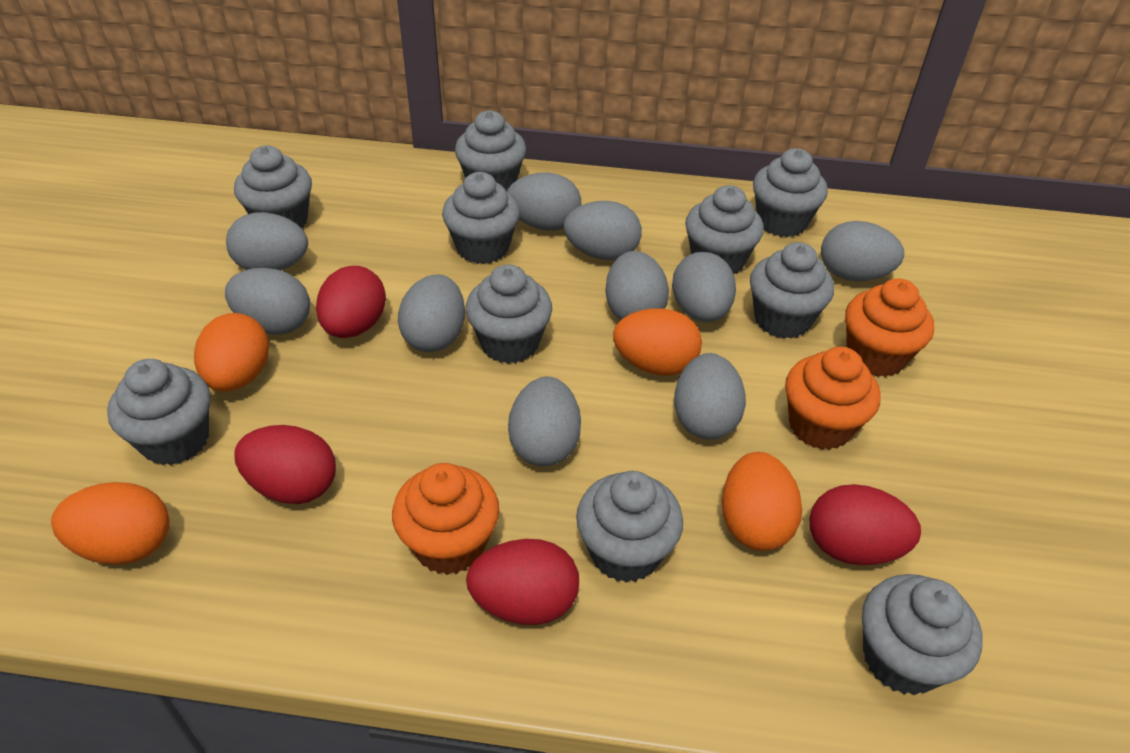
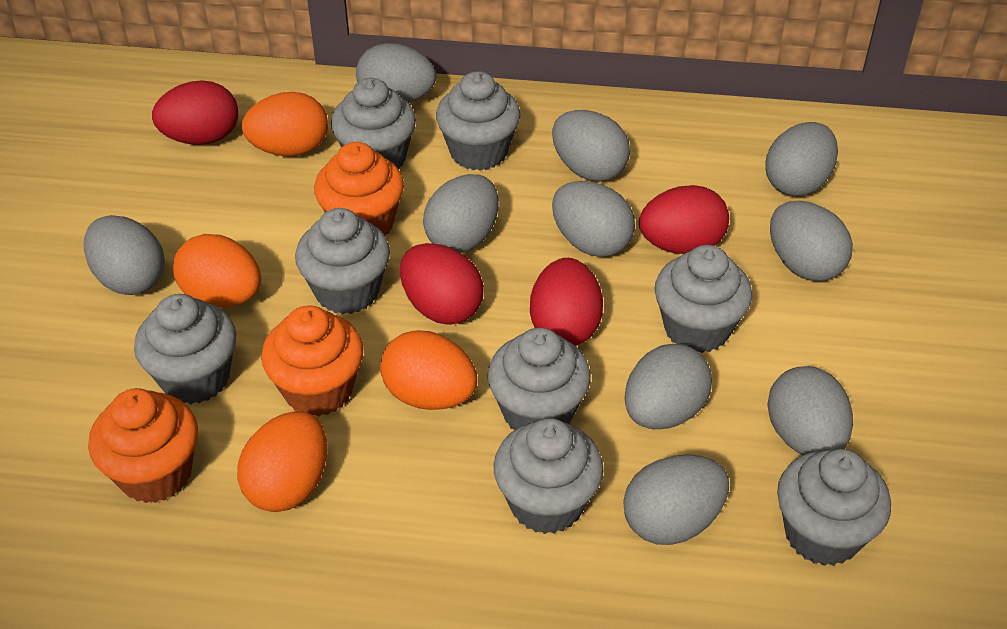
grey cupcake: [107,359,210,465] [234,146,312,228] [442,172,520,264] [455,111,526,192] [465,264,552,364] [576,471,683,583] [685,185,764,274] [750,242,834,339] [753,148,828,237] [862,574,983,695] = 10 -> [134,294,236,404] [295,208,390,314] [331,78,416,169] [436,71,520,171] [487,328,591,430] [494,418,603,534] [654,245,752,353] [777,449,891,566] = 8

